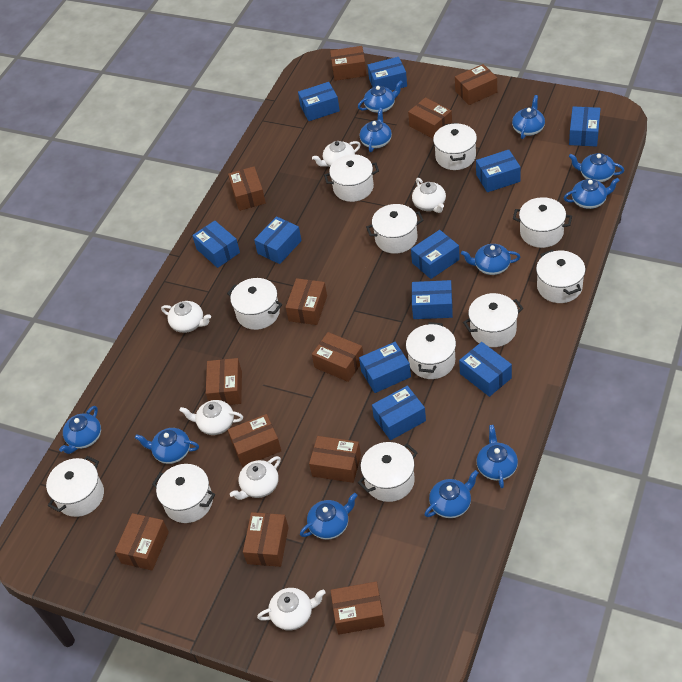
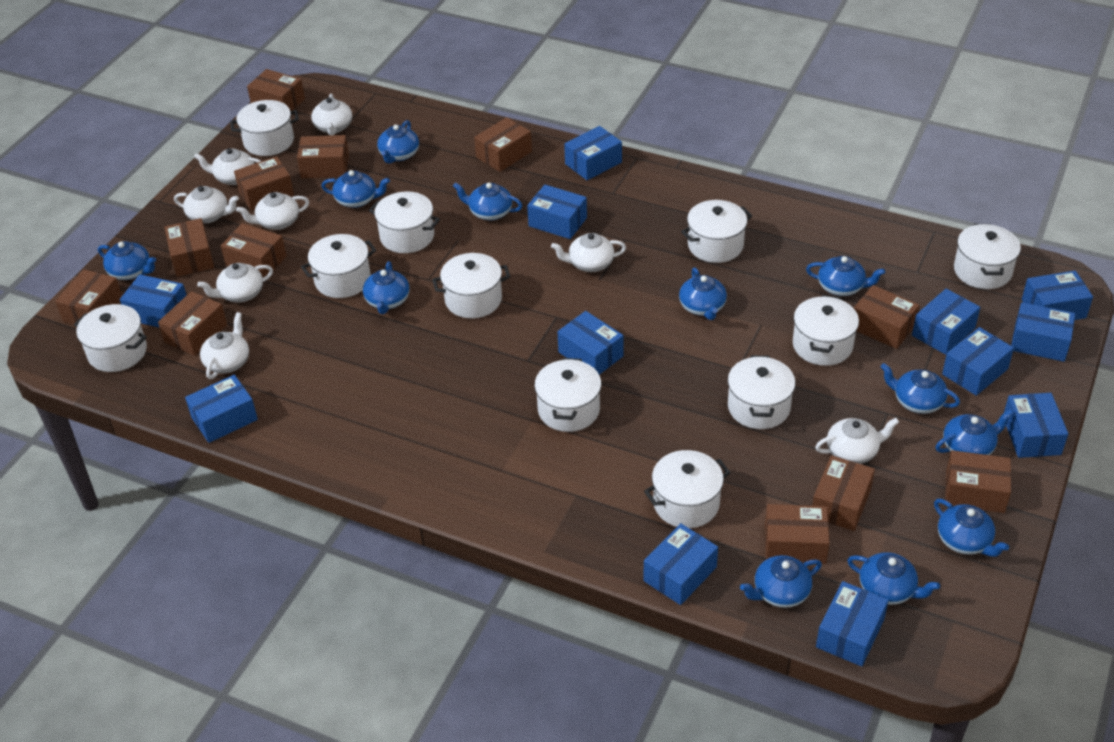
blue box: [192,220,240,268] [254,216,302,264] [298,82,340,121] [359,342,411,393] [368,57,407,91] [372,386,426,440] [411,230,460,279] [412,280,453,319] [459,342,512,397] [476,150,521,192] [569,106,601,147] = 11 -> [120,274,187,328] [185,375,258,443] [527,185,587,239] [558,311,624,375] [564,126,622,180] [643,523,718,605] [816,581,889,667] [912,289,980,355] [942,327,1014,396] [1004,393,1068,458] [1011,302,1075,362] [1022,271,1093,320] = 12
blue teapot: [59,406,101,454] [135,428,199,464] [300,493,358,540] [358,80,403,113] [360,108,392,152] [425,470,479,518] [461,244,520,275] [477,425,518,488] [512,95,545,139] [564,178,620,209] [568,153,624,182] = 11 -> [98,241,156,280] [321,170,390,208] [363,261,409,314] [377,120,419,164] [453,183,523,220] [679,268,727,320] [740,555,822,608] [806,256,885,296] [847,552,940,605] [880,363,960,414] [934,499,1009,557] [936,410,1014,455] = 12
white teapot: [161,301,211,333] [179,400,243,435] [230,456,281,500] [257,588,326,631] [312,141,361,167] [412,178,446,213] = 6 -> [174,186,239,223] [194,148,261,185] [197,263,273,302] [200,312,249,379] [236,192,309,230] [311,93,352,136] [551,233,626,272] [815,418,899,464] = 8

